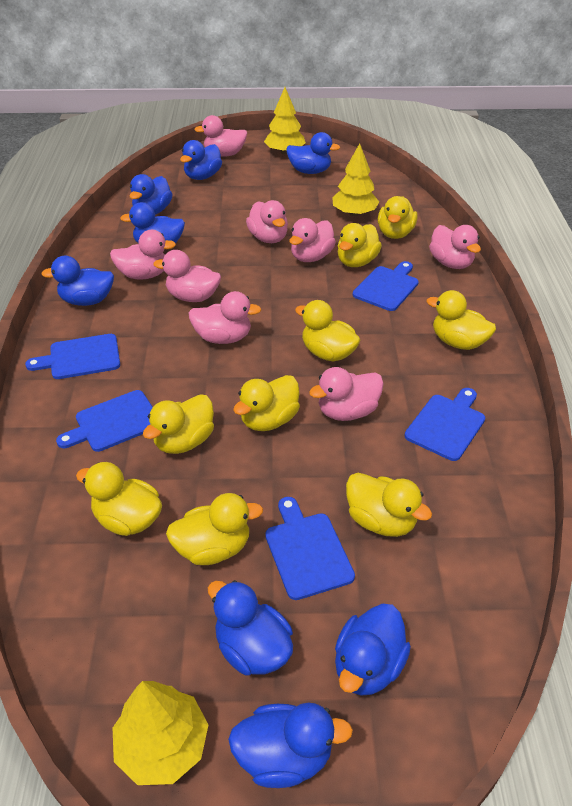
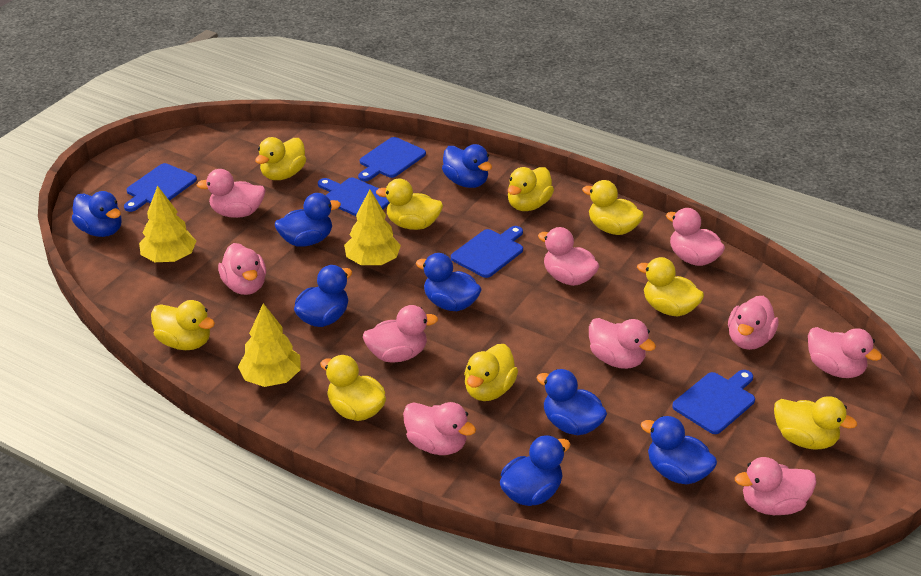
pink duck: [110,230,176,280] [153,250,221,302] [189,291,261,344] [194,115,247,156] [246,200,288,243] [289,218,336,262] [309,367,384,421] [429,225,481,269] = 8 -> [196,169,266,218] [218,243,266,295] [363,305,438,363] [403,402,476,455] [538,227,599,286] [589,318,656,369] [666,208,725,266] [728,296,779,350] [735,457,816,515] [808,327,882,378] = 10

